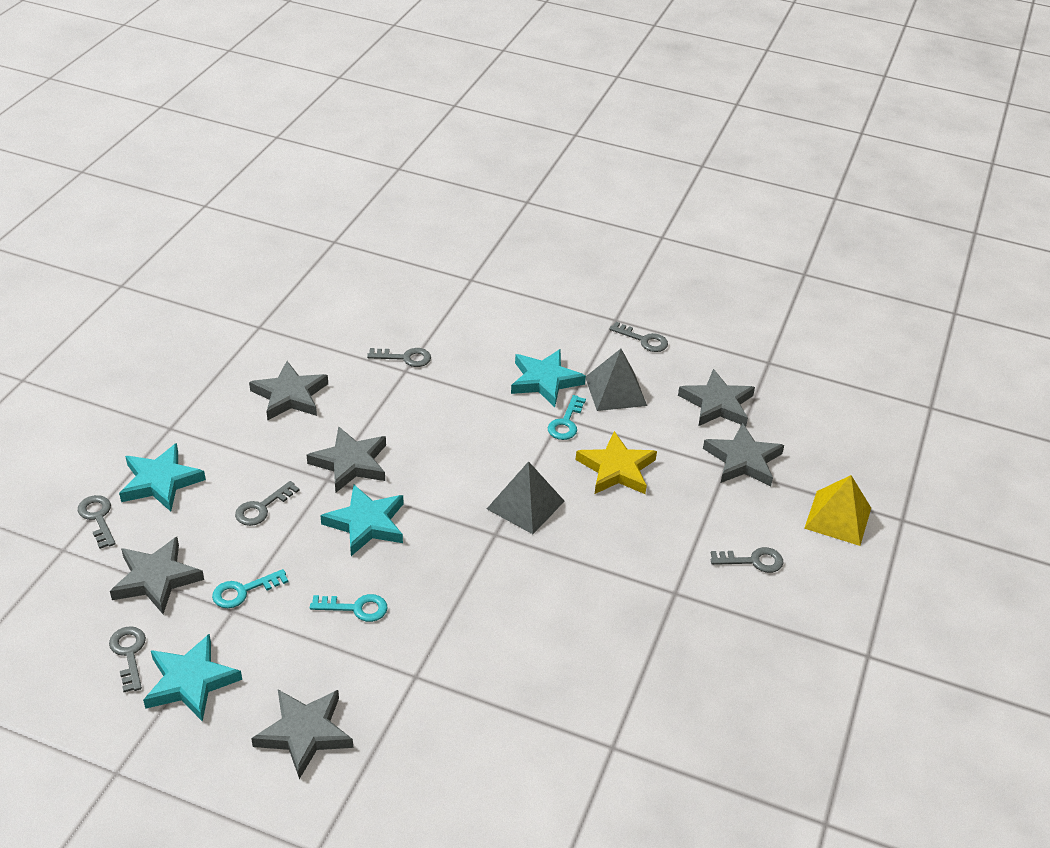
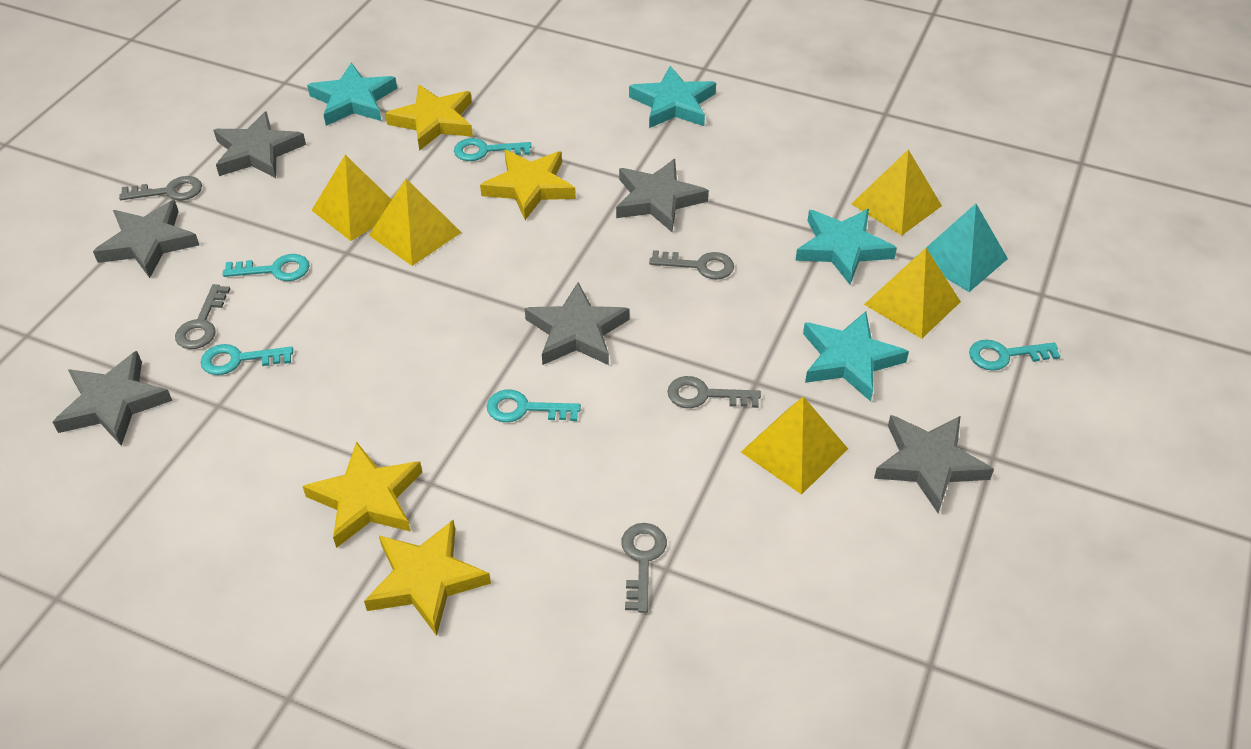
grey key: [78,495,116,549] [109,626,146,692] [235,481,300,526] [367,348,431,367] [609,322,668,352] [711,547,783,573] = 6 -> [119,176,202,200] [175,284,230,349] [621,523,667,613] [649,250,734,280] [667,376,761,408] = 5
grey pyramid: [487,461,564,534] [586,349,647,411] = 2 -> none = 0
turquoise key: [212,569,288,608] [310,594,388,622] [548,395,586,440] = 3 -> [201,344,293,375] [223,254,310,281] [454,138,531,161] [487,389,581,422] [969,339,1061,371] = 5
turquoise pyramid: none = 0 -> [920,204,1008,292] = 1
yellow pyramid: [804,475,871,546] = 1 -> [311,155,392,241] [369,179,462,266] [741,396,848,495] [851,149,942,236] [864,248,961,339] = 5
yellow star: [576,431,657,494] = 1 -> [303,441,422,548] [364,519,491,636] [385,85,473,151] [480,150,576,220] = 4

